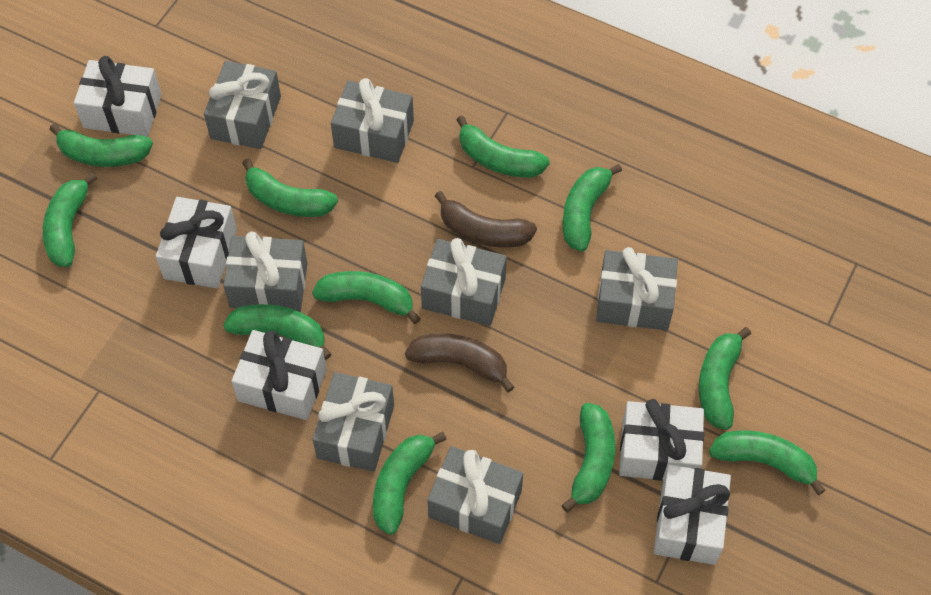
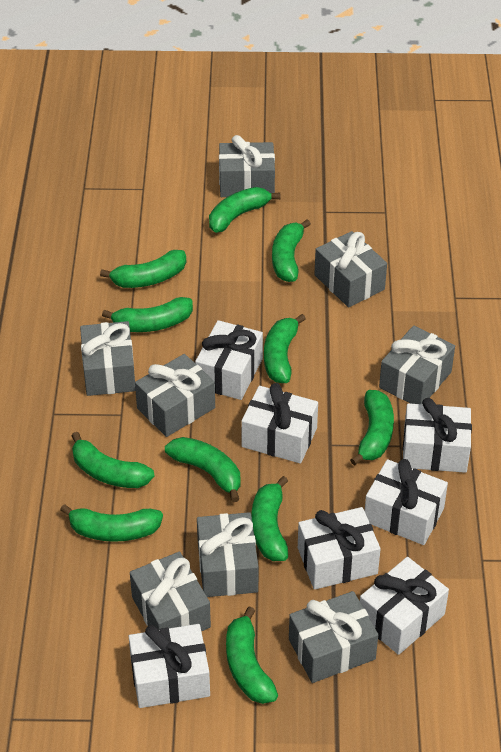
brown banana: [405,333,514,393] [435,191,537,248] = 2 -> none = 0
grey gift: [204,61,281,149] [223,232,308,312] [313,372,394,472] [331,78,414,163] [421,238,507,326] [427,446,523,544] [596,247,678,331] = 7 -> [80,321,136,396] [130,552,211,631] [135,354,215,437] [197,512,258,597] [219,135,275,197] [289,591,378,683] [314,231,387,308] [379,326,455,404] = 8
white gift: [74,56,161,137] [156,197,237,288] [231,330,327,420] [619,399,704,481] [654,465,731,565] = 5 -> [129,624,210,708] [195,320,263,400] [241,383,318,464] [298,507,381,590] [360,557,449,655] [365,459,448,545] [403,398,472,473] = 7

